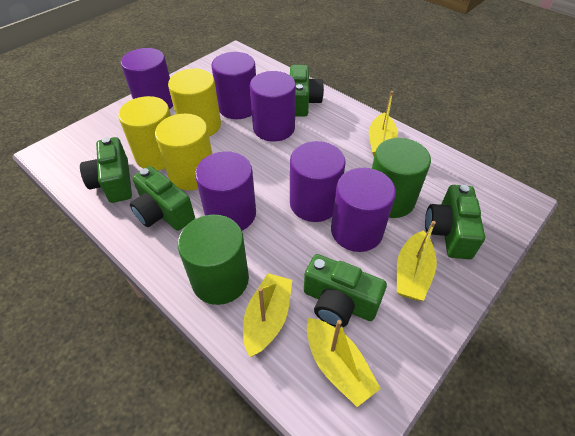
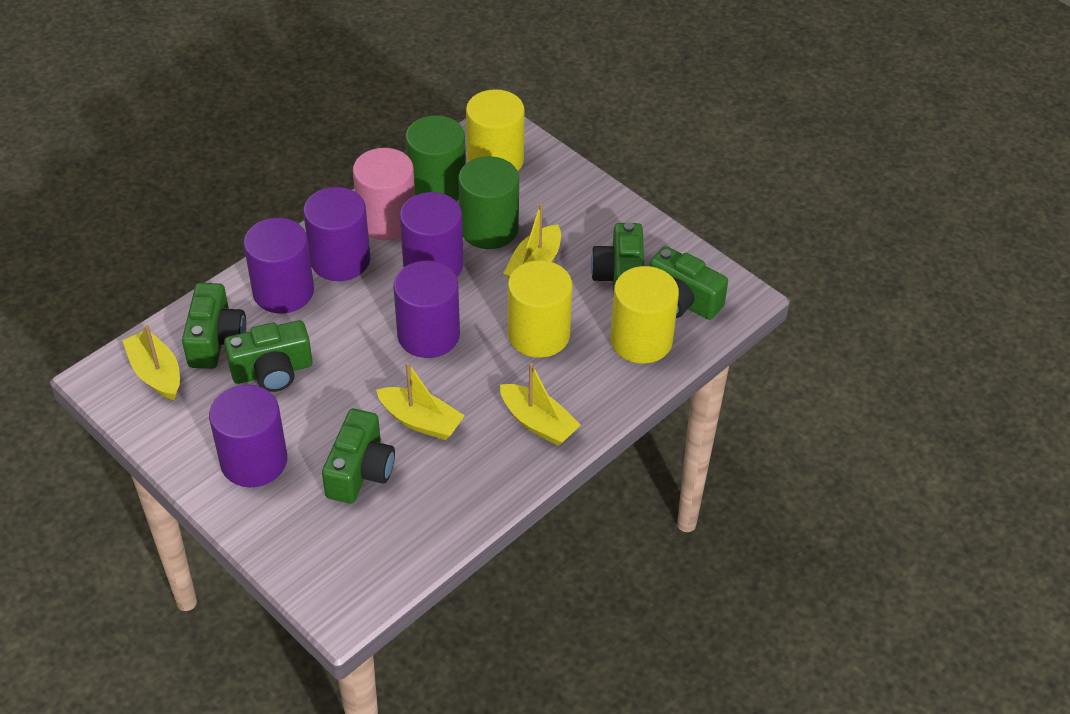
pink cylinder: none = 0 -> [353,148,415,240] = 1
purple cylinder: [121,48,173,110] [195,151,256,231] [212,52,256,119] [250,71,296,141] [290,141,346,222] [331,168,396,252] = 6 -> [209,384,287,487] [244,218,314,313] [303,187,370,281] [393,261,460,358] [400,192,463,277] = 5

